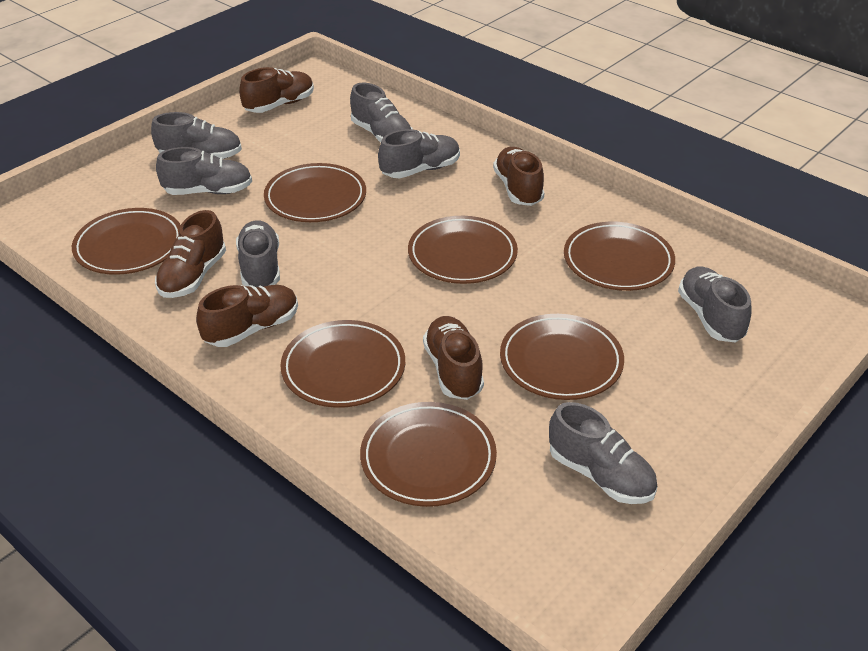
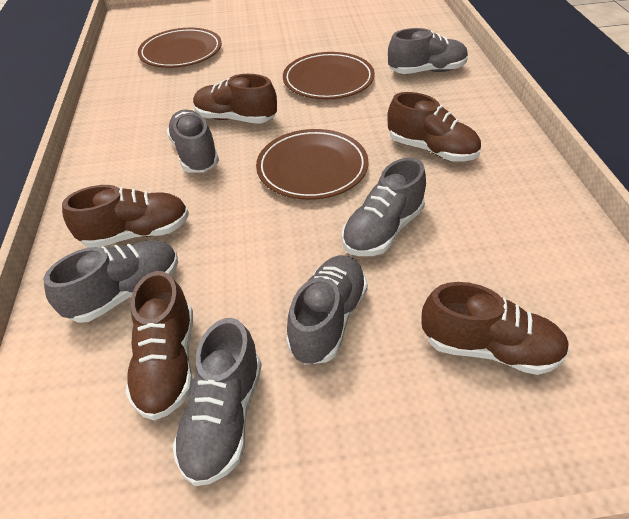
brown plate: [72,208,181,275] [264,163,366,222] [280,320,405,408] [360,402,497,507] [408,216,518,284] [500,314,624,400] [564,222,675,291] = 7 -> [138,28,222,68] [256,129,369,200] [283,52,375,99] = 3
grey shoe: [151,112,242,159] [156,147,252,195] [236,220,280,287] [350,83,413,142] [378,129,460,178] [549,402,657,504] [678,267,752,342] = 7 -> [43,240,178,323] [167,109,219,173] [172,318,262,486] [286,255,368,365] [342,158,426,256] [388,28,468,74] = 6

